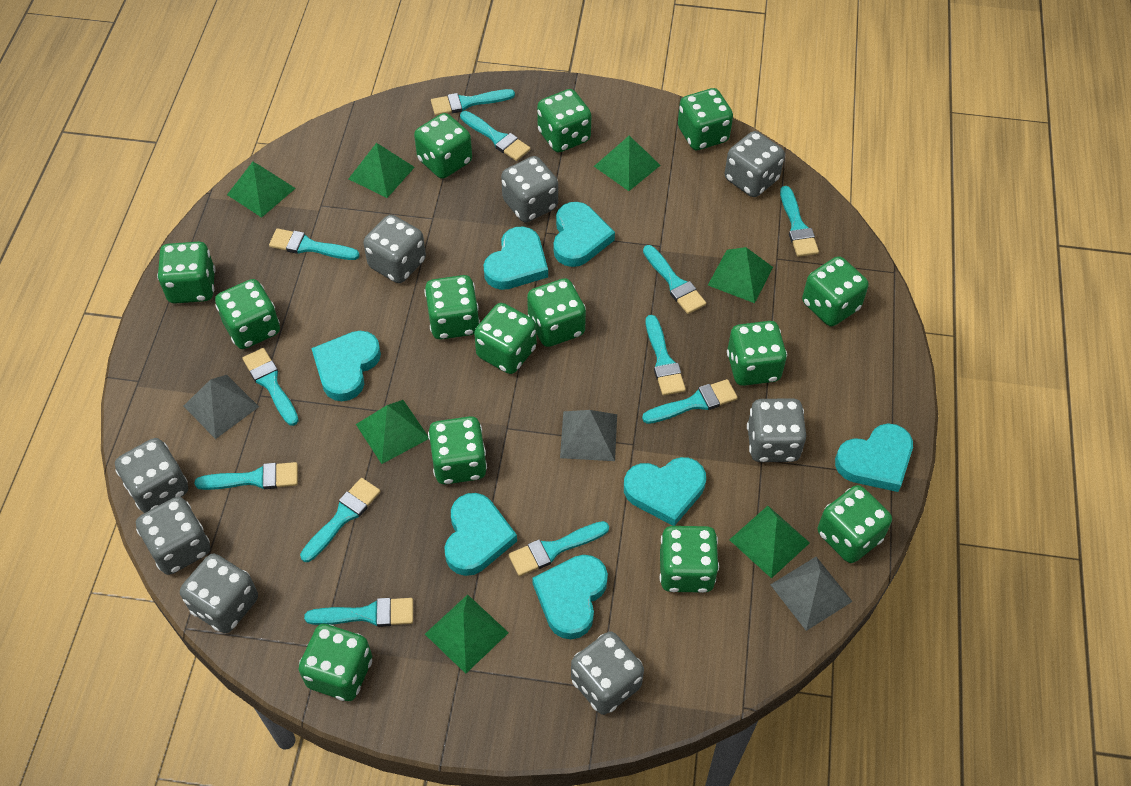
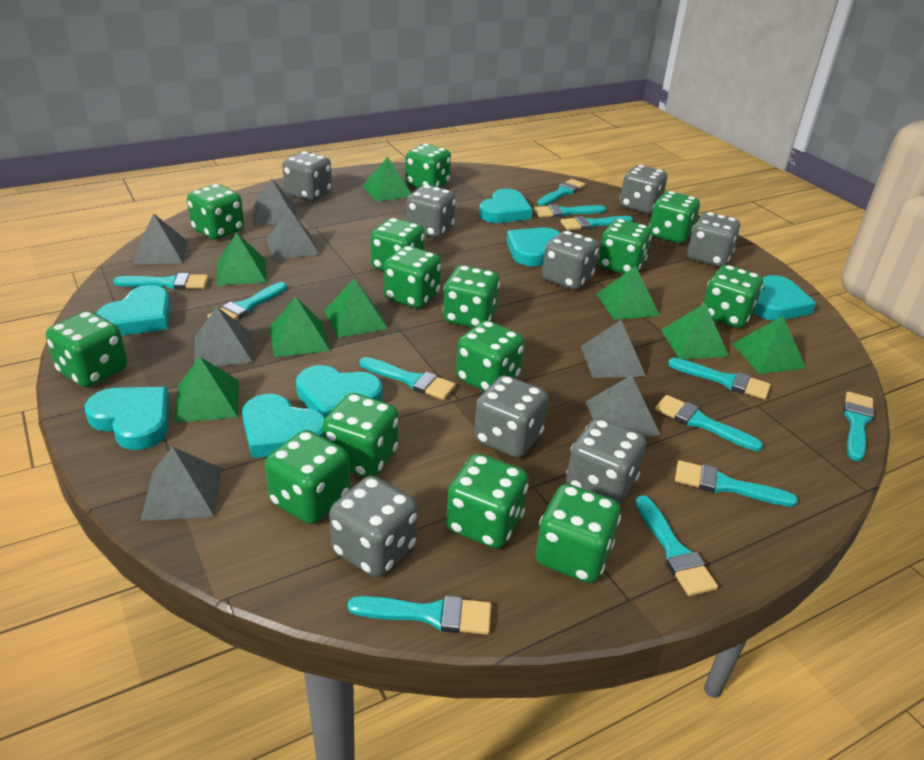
green pyramid: [227,162,296,218] [349,143,415,198] [356,400,429,464] [425,595,509,674] [594,136,661,191] [708,247,773,303] [729,506,810,578] = 7 -> [174,357,239,423] [216,232,267,286] [269,297,330,357] [324,279,388,338] [363,157,411,202] [596,266,660,320] [661,303,729,359] [733,316,806,374] = 8
grey pyramid: [184,375,259,439] [560,410,617,461] [770,557,853,631] = 3 -> [133,213,188,265] [141,447,221,521] [194,307,253,366] [253,178,297,225] [266,209,320,260] [581,320,646,378] [585,375,660,436] = 7

